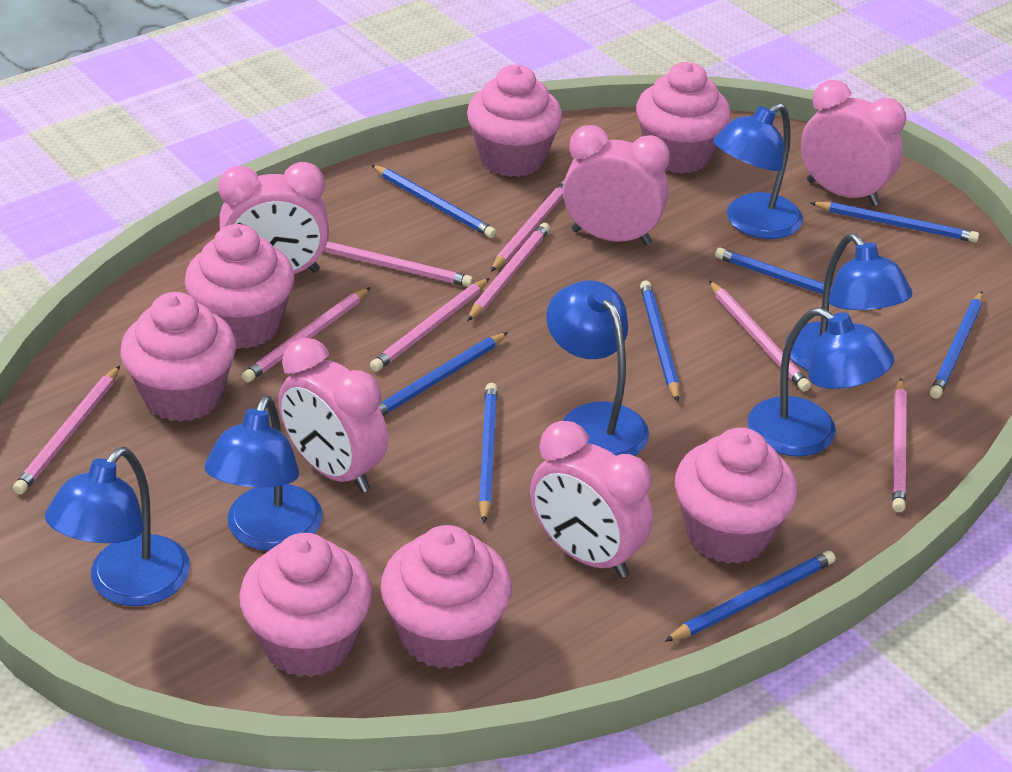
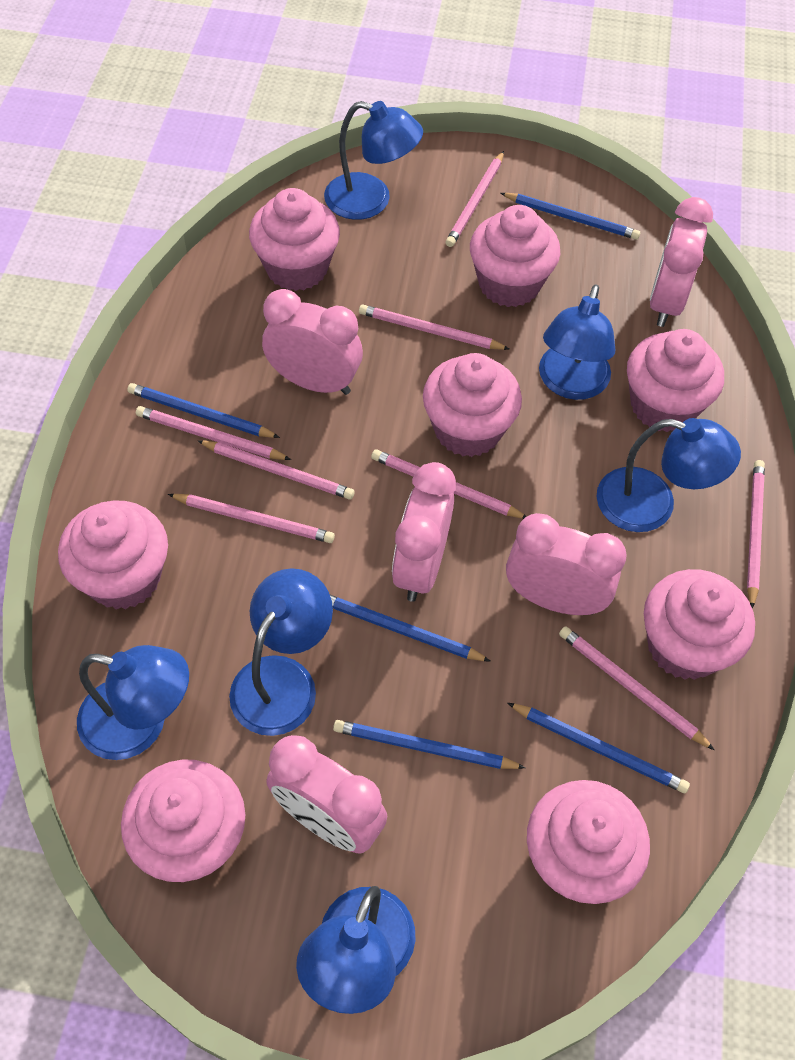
blue pencil: [371,165,496,238] [379,332,508,416] [479,383,498,523] [640,281,680,402] [665,551,835,642] [715,248,881,309] [810,202,979,242] [930,291,983,399] = 8 -> [127,383,280,438] [330,595,491,662] [333,720,525,769] [501,193,640,240] [508,703,690,793] = 5
pink cupcake: [120,292,236,422] [184,224,295,349] [239,533,373,677] [380,525,512,669] [467,65,562,177] [636,62,731,174] [675,427,798,564] = 7 -> [58,500,168,609] [121,759,246,882] [249,188,340,291] [423,353,522,457] [470,205,560,307] [527,780,650,904] [627,329,724,432] [644,569,755,680] = 8

